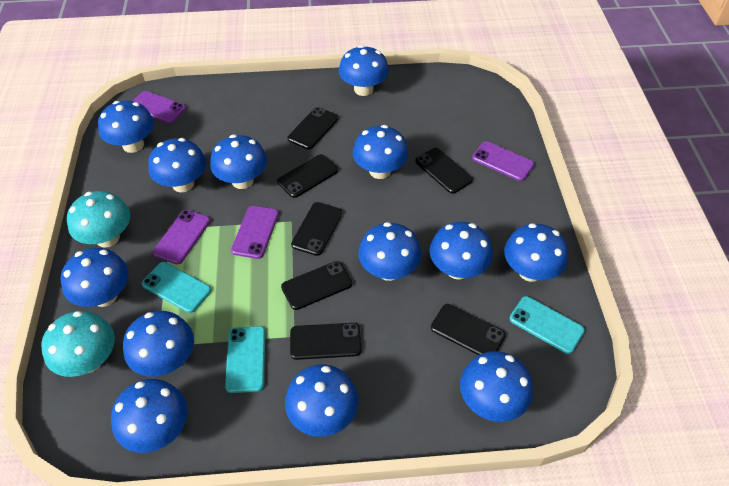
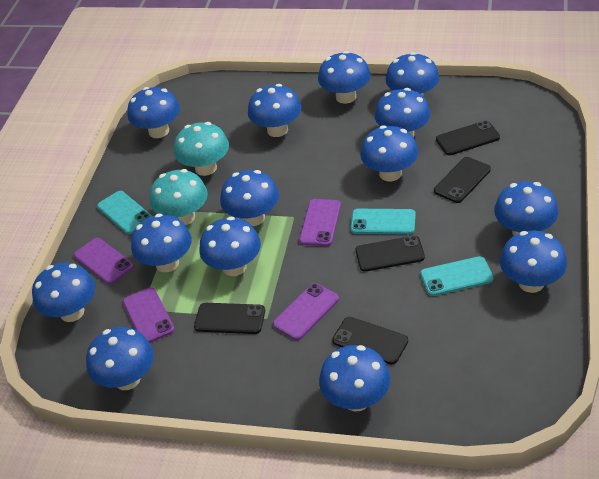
black phone: [277,154,338,198] [281,261,352,310] [288,107,338,149] [290,323,361,360] [291,202,342,256] [415,148,473,194] [431,304,506,355] = 7 -> [194,303,265,334] [332,317,408,364] [355,236,425,272] [434,157,491,203] [436,121,500,155] = 5
blue mushroom: [61,248,129,307] [98,101,154,153] [111,379,188,453] [123,311,194,377] [148,138,206,192] [210,135,267,189] [285,364,358,437] [339,45,389,96] [353,125,409,179] [358,222,422,281] [430,222,493,280] [460,351,533,422] [504,223,568,282] = 13 -> [32,263,95,322] [86,327,154,390] [127,87,180,138] [131,214,192,272] [199,216,261,276] [220,170,279,226] [248,84,301,137] [318,51,371,104] [319,345,390,411] [360,125,418,181] [375,88,430,138] [386,52,439,96] [494,181,558,236] [500,231,567,293] = 14

